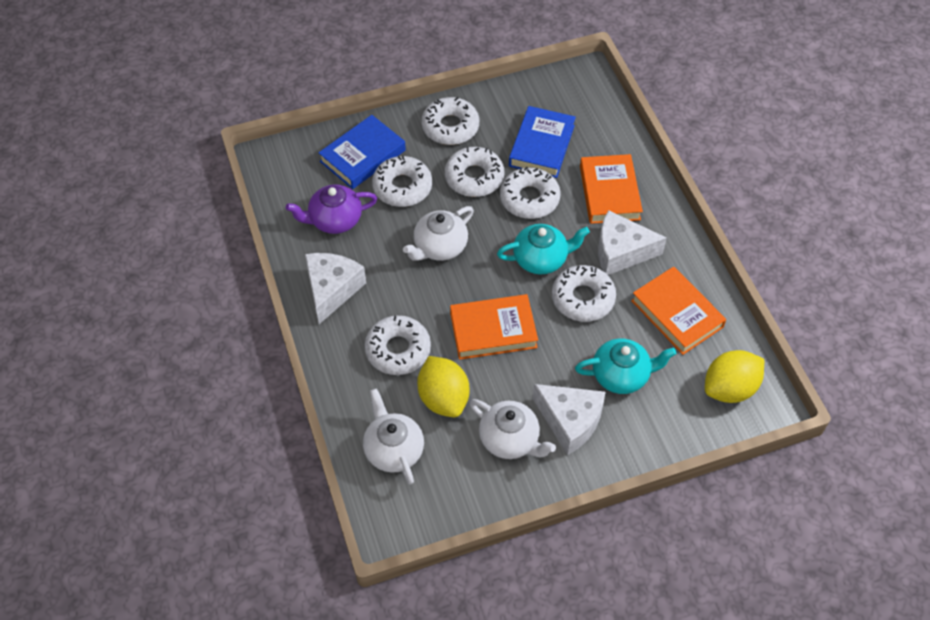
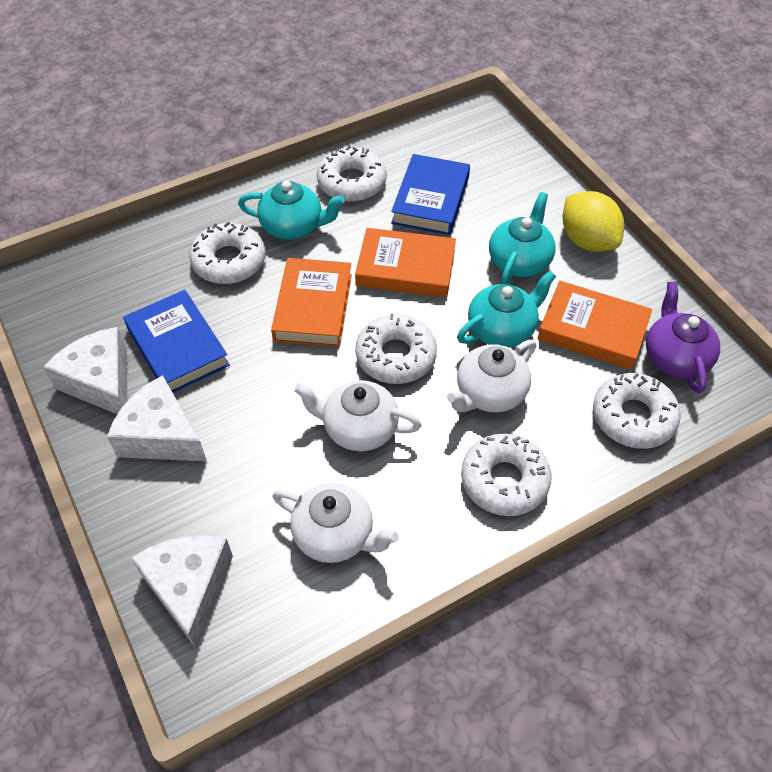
turquoise teapot: [497,224,590,275] [575,338,676,394] = 2 -> [238,181,345,240] [457,271,556,347] [489,192,555,284] = 3
white donut: [365,315,431,375] [372,156,432,207] [422,97,479,145] [445,147,504,197] [500,167,560,219] [552,265,616,322] = 6 -> [189,222,266,284] [317,146,387,202] [355,313,437,384] [461,433,552,516] [593,373,681,449] = 5
yellow lemon: [417,356,470,417] [705,350,764,403] = 2 -> [563,191,624,252] = 1

